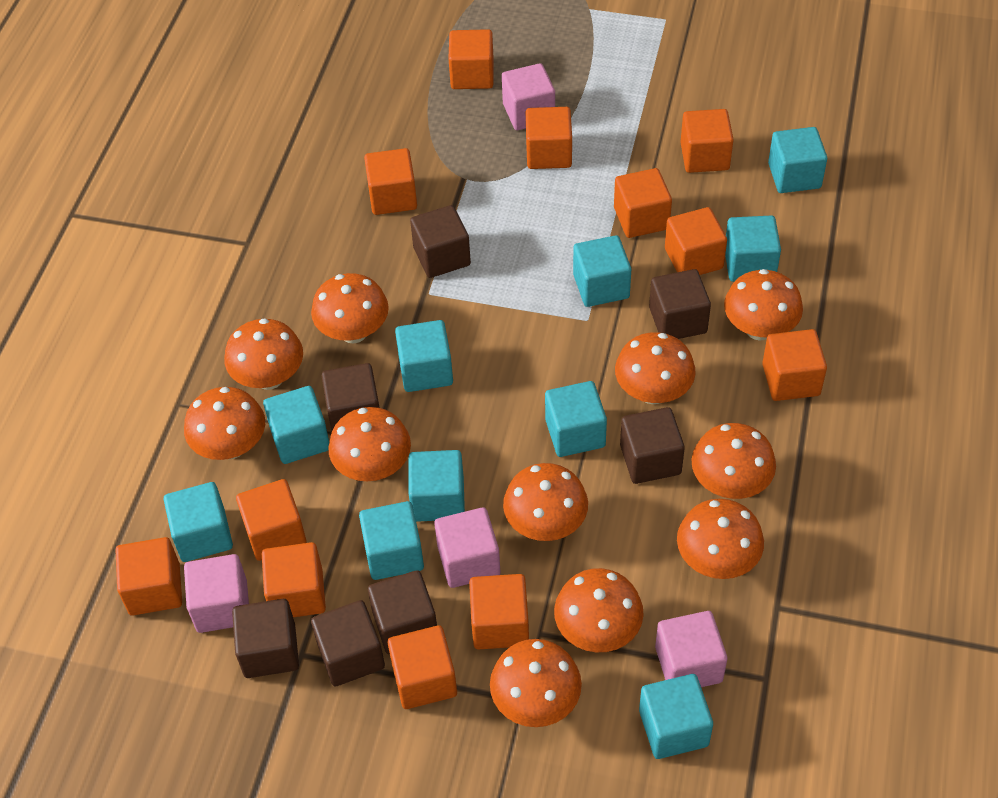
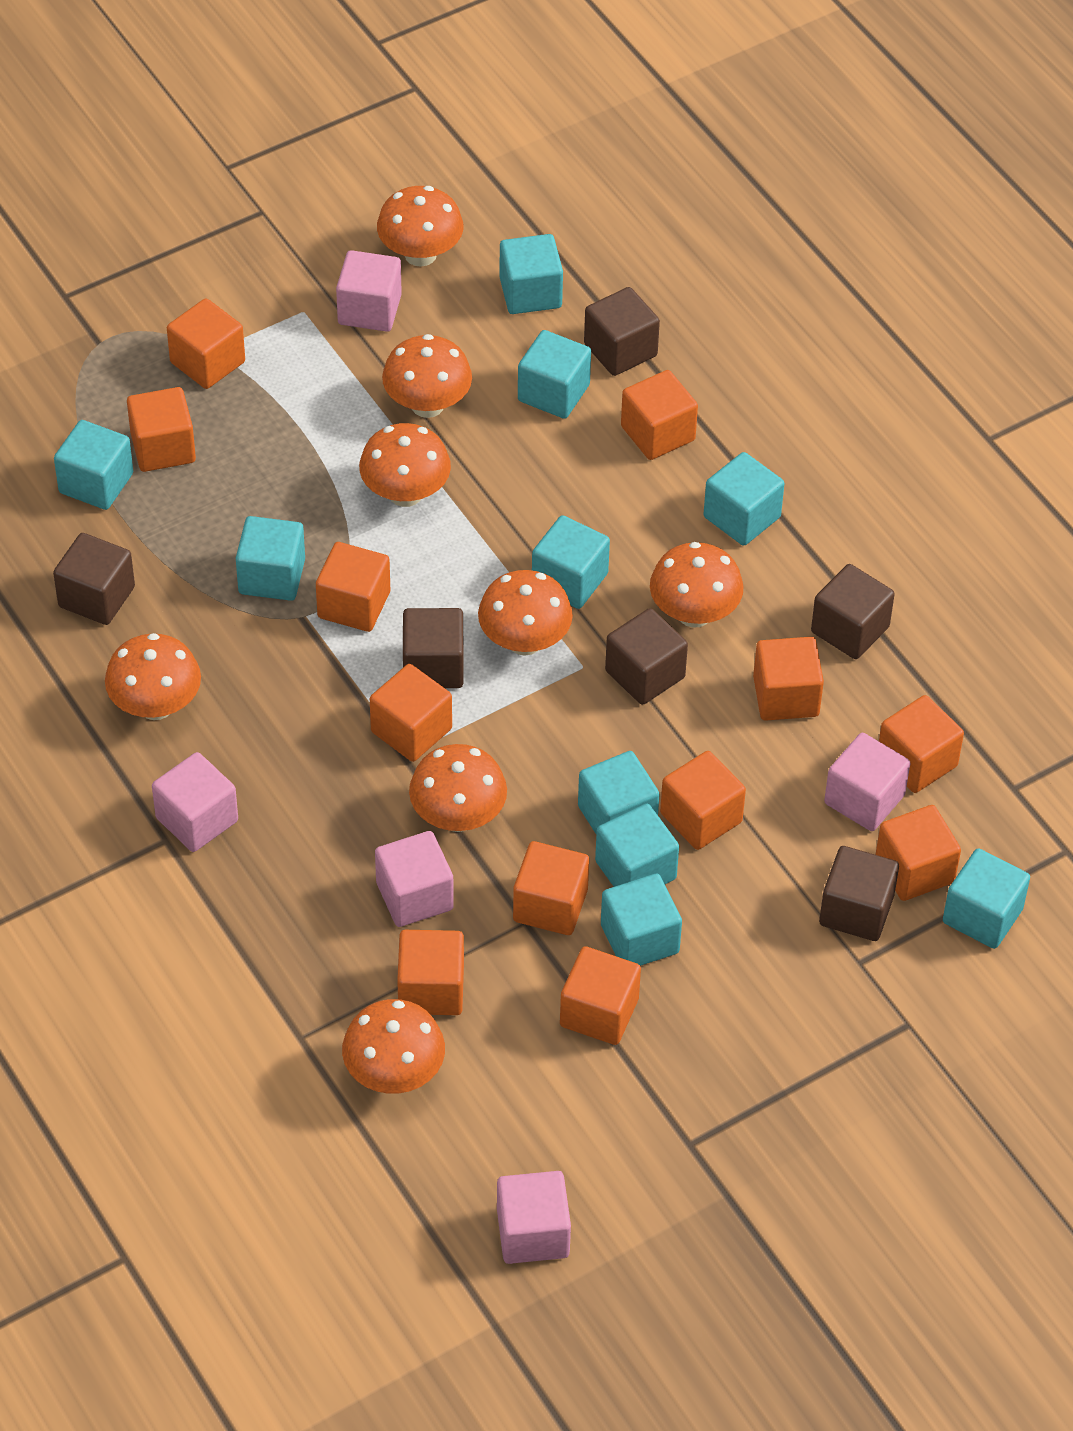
brown cube: [232,599,299,678] [311,600,385,686] [321,363,379,431] [368,570,437,654] [410,205,471,278] [620,407,685,484] [649,269,711,339] = 7 -> [53,533,135,625] [403,608,464,688] [584,287,660,376] [605,608,688,705] [811,564,895,659] [819,846,899,941] = 6
orange mushroom: [184,387,265,460] [224,318,303,390] [311,273,389,343] [328,407,411,481] [490,639,582,727] [503,463,588,541] [554,568,643,652] [615,332,696,404] [677,499,764,579] [692,423,776,499] [724,269,803,341] = 11 -> [105,633,201,720] [342,999,445,1094] [359,423,451,507] [377,186,463,267] [382,334,472,418] [409,744,507,832] [478,570,573,656] [650,542,744,628] = 8
pink cube: [184,554,249,633] [434,507,500,588] [502,63,555,130] [655,611,727,687] = 4 -> [152,752,238,852] [336,250,402,332] [375,831,454,927] [497,1171,571,1264] [824,733,910,831] = 5

